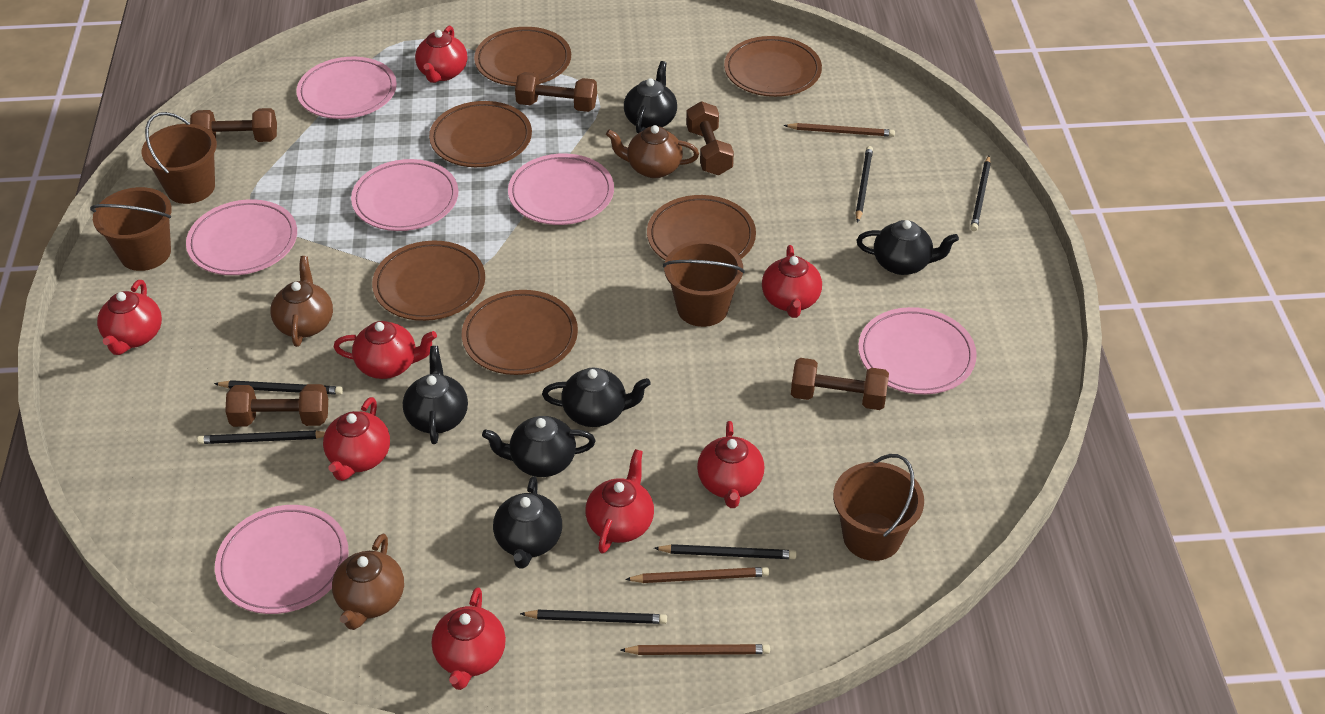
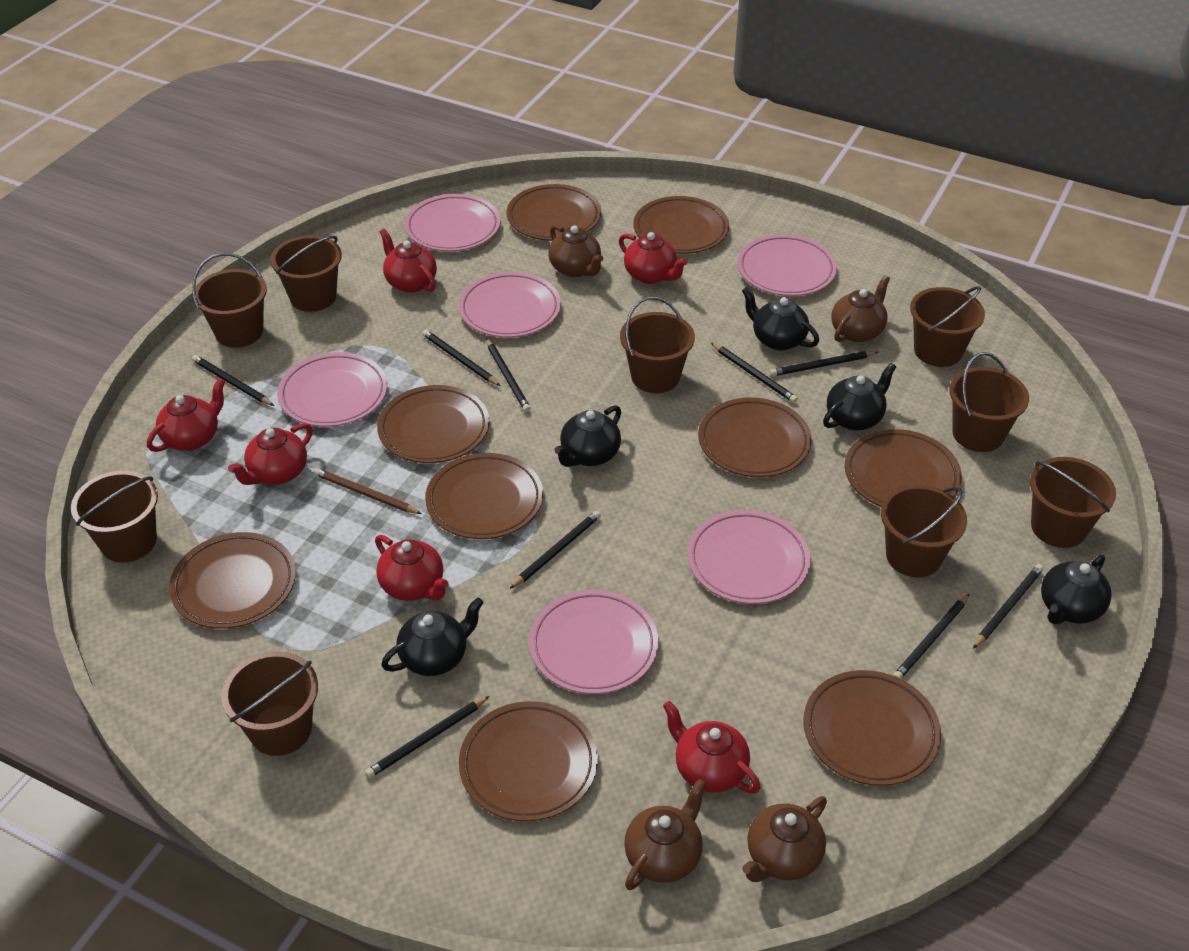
black pencil: [197,430,325,444] [214,380,343,395] [520,610,667,624] [654,544,797,559] [855,146,873,223] [970,156,991,231] = 6 -> [192,355,274,406] [365,696,490,778] [422,329,501,386] [486,338,531,412] [510,511,601,589] [711,343,798,403] [770,351,878,377] [893,594,969,679] [973,564,1044,649] = 9
black teapot: [403,346,468,444] [482,416,596,477] [493,476,562,569] [542,367,651,427] [624,61,677,133] [856,220,959,275] = 6 -> [381,597,484,676] [554,405,621,467] [742,287,819,351] [823,363,896,430] [1041,555,1112,624] = 5
brown bucket: [90,187,172,271] [141,112,217,204] [663,240,745,327] [833,454,924,561] = 4 -> [71,470,158,563] [192,253,267,348] [221,651,318,756] [270,235,342,312] [620,296,695,393] [881,484,967,578] [910,286,985,367] [949,352,1029,452] [1030,457,1116,548] = 9
brown dumbbell: [190,108,277,142] [225,384,328,427] [515,72,597,112] [686,101,734,175] [791,358,889,410] = 5 -> none = 0
brown pencil: [620,644,770,655] [625,567,769,583] [784,123,895,137] = 3 -> [314,468,422,514] = 1
brown plate: [372,241,485,321] [429,101,532,167] [462,290,578,375] [474,27,571,86] [647,195,756,260] [724,36,822,97] = 6 -> [169,532,296,629] [377,385,489,463] [425,453,543,539] [459,701,598,821] [507,184,601,241] [633,196,729,254] [698,397,812,477] [803,670,941,786] [845,429,962,507] = 9
brown teapot: [270,256,333,347] [332,534,404,630] [606,125,699,178] = 3 -> [548,225,603,277] [624,779,706,890] [742,796,827,882] [831,275,890,342] = 4
red teapot: [97,280,162,355] [323,397,390,481] [333,321,437,379] [415,26,467,83] [432,587,506,690] [585,449,654,554] [697,421,764,508] [762,245,822,318] = 8 -> [147,378,226,452] [228,423,313,485] [375,535,448,601] [380,229,437,293] [619,232,688,284] [663,701,760,793] = 6

